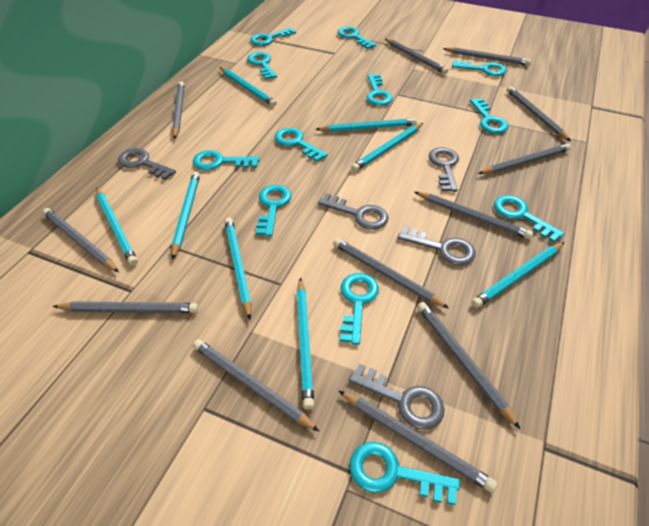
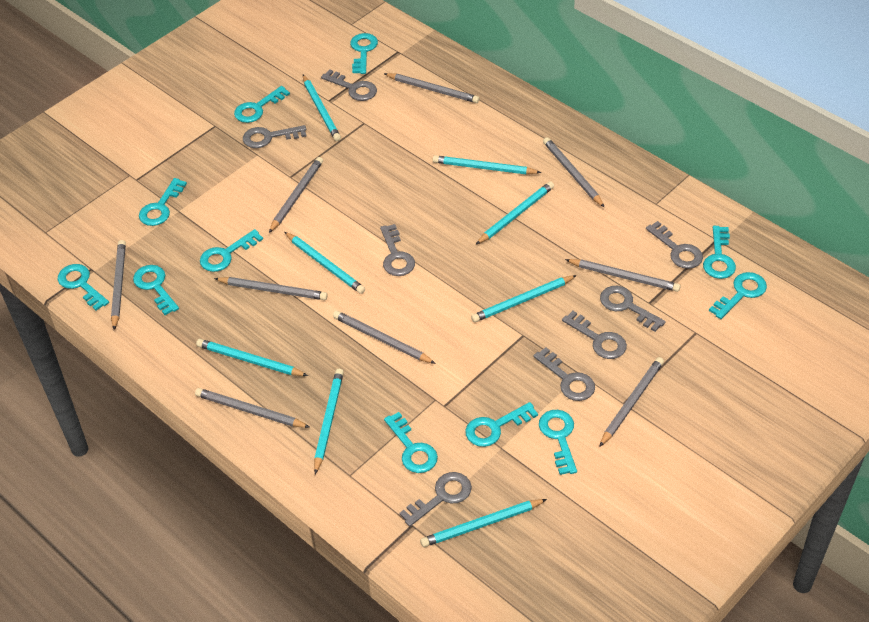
grey key: [118,148,176,180] [318,193,389,230] [349,364,445,430] [398,226,476,265] [429,147,459,192] = 5 -> [243,125,306,148] [321,69,377,101] [380,224,415,276] [399,472,472,527] [533,347,595,401] [562,311,627,359] [600,286,666,332] [646,221,703,269] = 8
grey pencil: [43,208,119,272] [53,301,199,313] [172,81,185,139] [193,339,319,431] [333,238,449,308] [339,391,497,493] [385,39,448,74] [415,192,533,239] [417,302,520,429] [443,47,531,66] [478,143,571,174] [507,86,571,141] = 12 -> [111,240,126,330] [195,388,310,428] [214,277,328,300] [269,157,323,233] [333,311,436,364] [384,73,479,103] [543,137,605,208] [565,259,681,292] [599,357,664,447] = 9
turquoise key: [193,150,260,170] [247,52,277,79] [250,27,296,46] [255,185,292,236] [275,128,328,162] [337,26,376,49] [340,273,379,345] [350,442,460,505] [366,74,393,106] [452,60,507,76] [470,98,509,134] [494,195,564,243] = 12 -> [57,264,109,311] [133,265,179,315] [139,178,187,226] [200,229,263,272] [234,86,290,123] [350,33,378,74] [384,412,438,473] [465,402,538,447] [539,410,577,475] [703,226,736,279] [709,272,767,319] = 11

